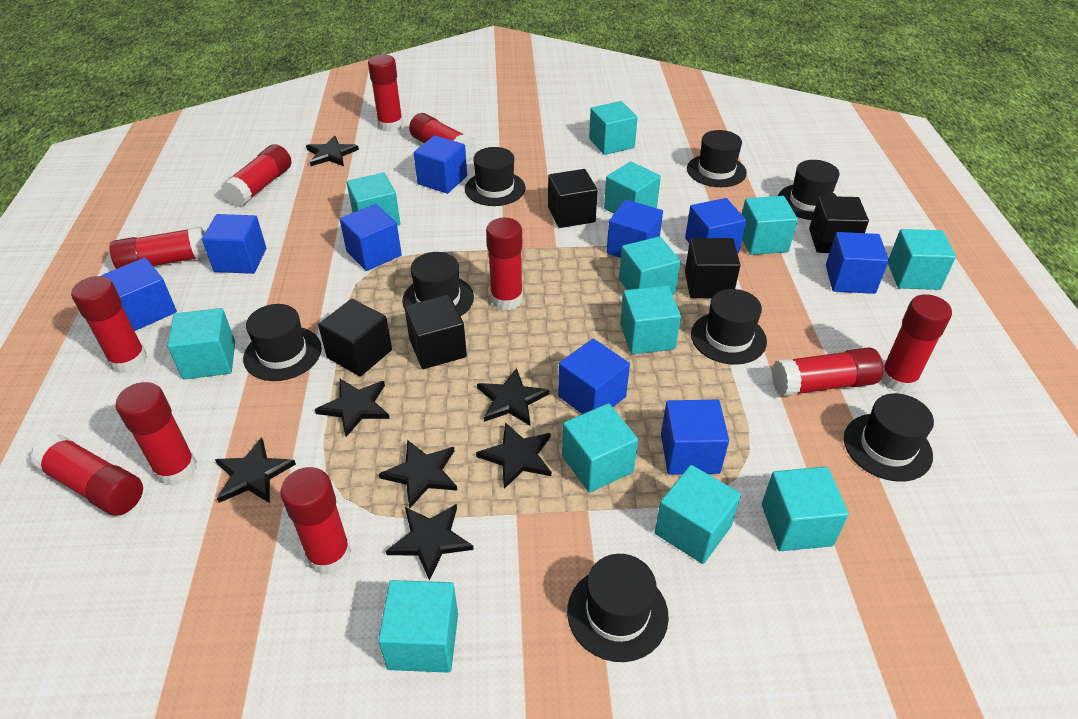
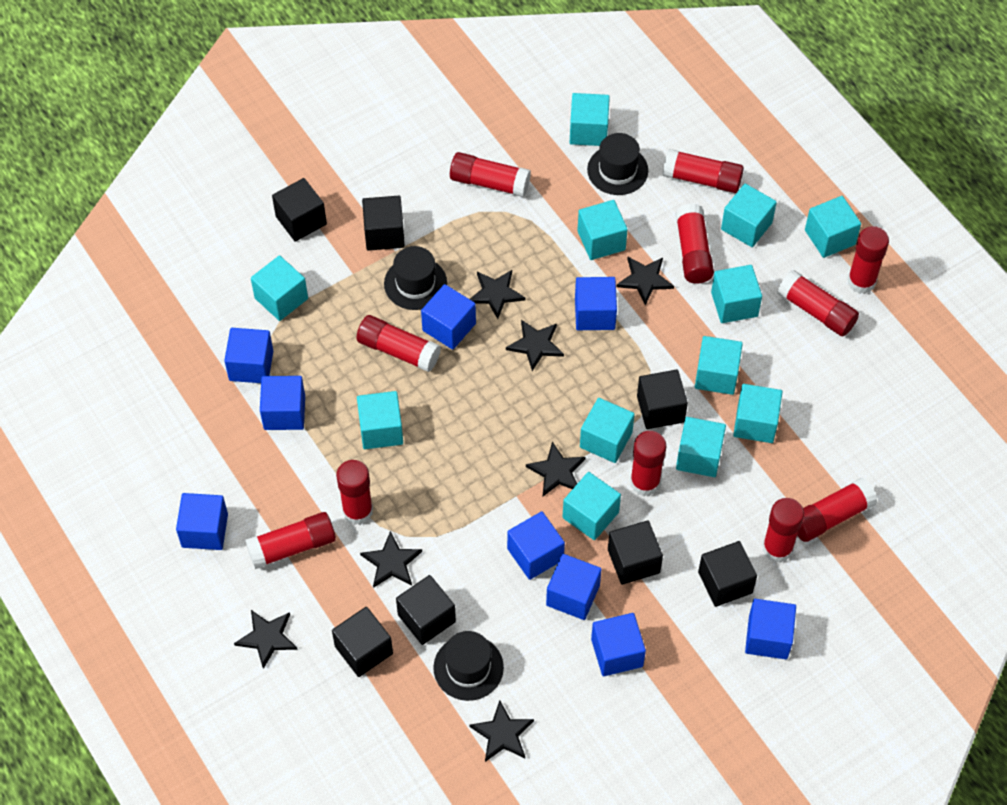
black cube: [318,299,392,377] [404,295,467,369] [548,169,598,228] [685,238,740,298] [809,196,869,253] = 5 -> [272,178,327,241] [332,607,393,677] [362,196,405,251] [396,575,456,645] [608,520,663,585] [637,370,688,429] [698,541,757,607] = 7
black hat: [243,304,322,381] [402,252,474,317] [465,147,526,206] [567,554,669,662] [687,130,747,187] [691,289,767,365] [778,160,840,220] [844,393,934,482] = 8 -> [384,246,447,310] [433,631,504,701] [587,133,648,195] = 3

